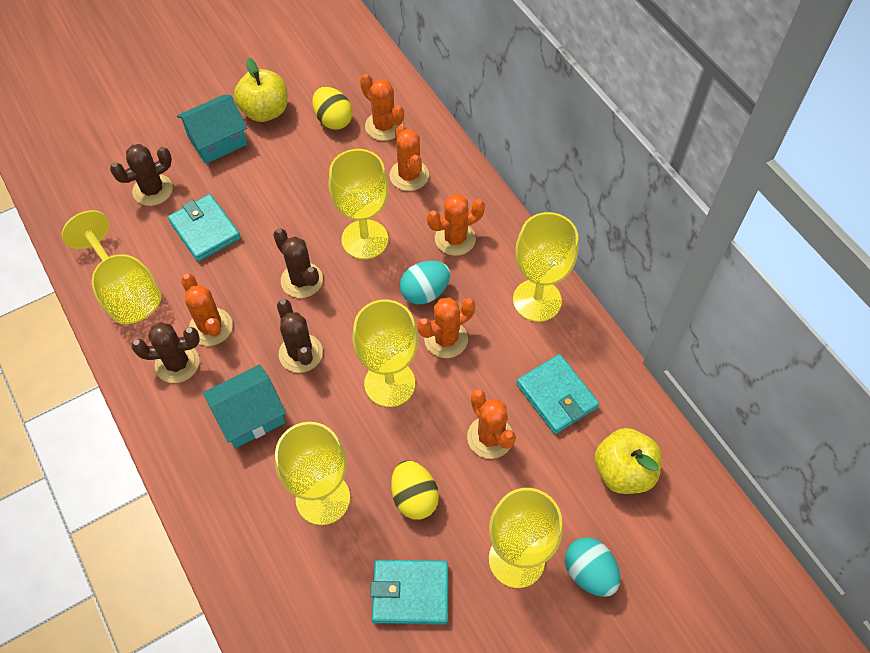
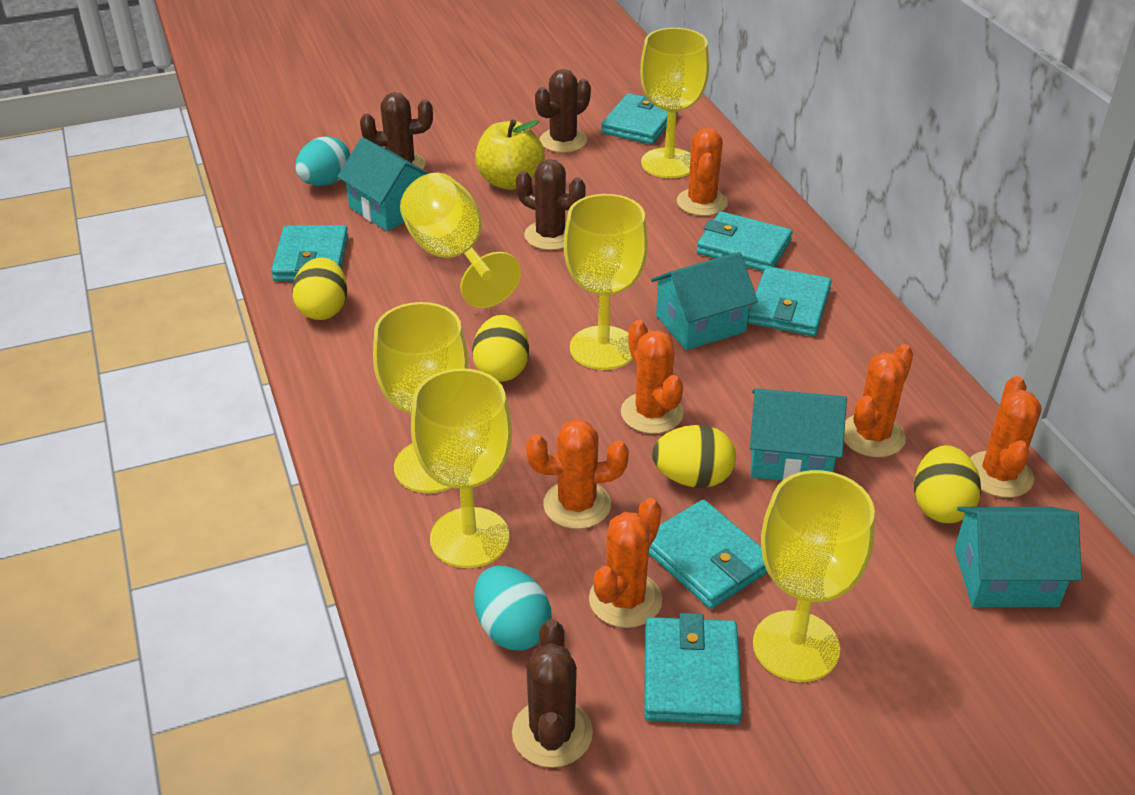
turquoise house: [177,95,247,164] [203,365,286,448] = 2 -> [337,137,430,231] [651,252,758,350] [750,388,847,481] [954,507,1082,607] = 4
turquoise wallet: [168,194,241,262] [370,560,448,625] [516,354,599,434] = 3 -> [271,225,348,281] [601,93,677,144] [644,613,742,725] [649,499,768,609] [697,211,792,271] [748,266,832,336] = 6
yellow apple: [234,58,288,122] [595,428,662,494] = 2 -> [475,120,545,190] = 1
yellow egg: [312,87,353,130] [391,460,439,520] = 2 -> [292,257,347,320] [472,315,529,382] [652,425,736,488] [914,445,981,523] = 4

